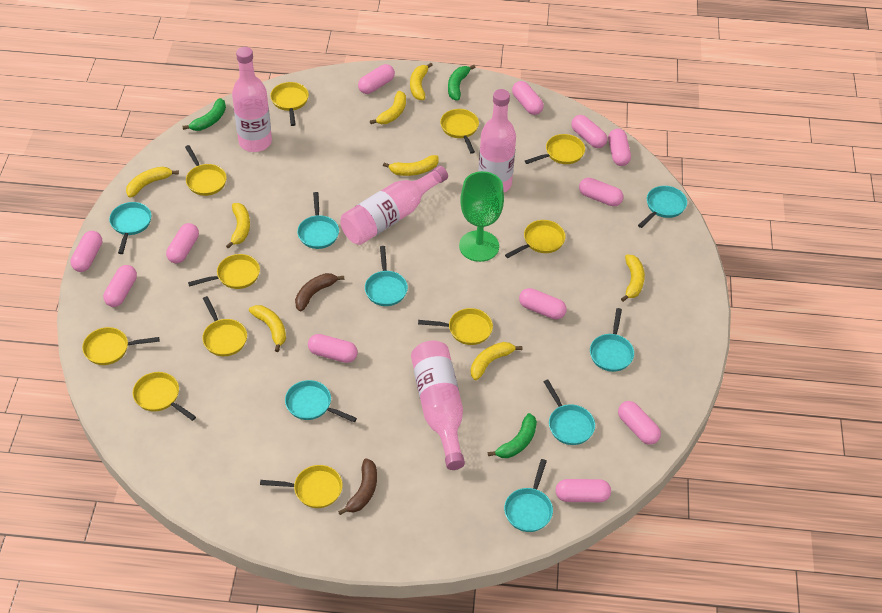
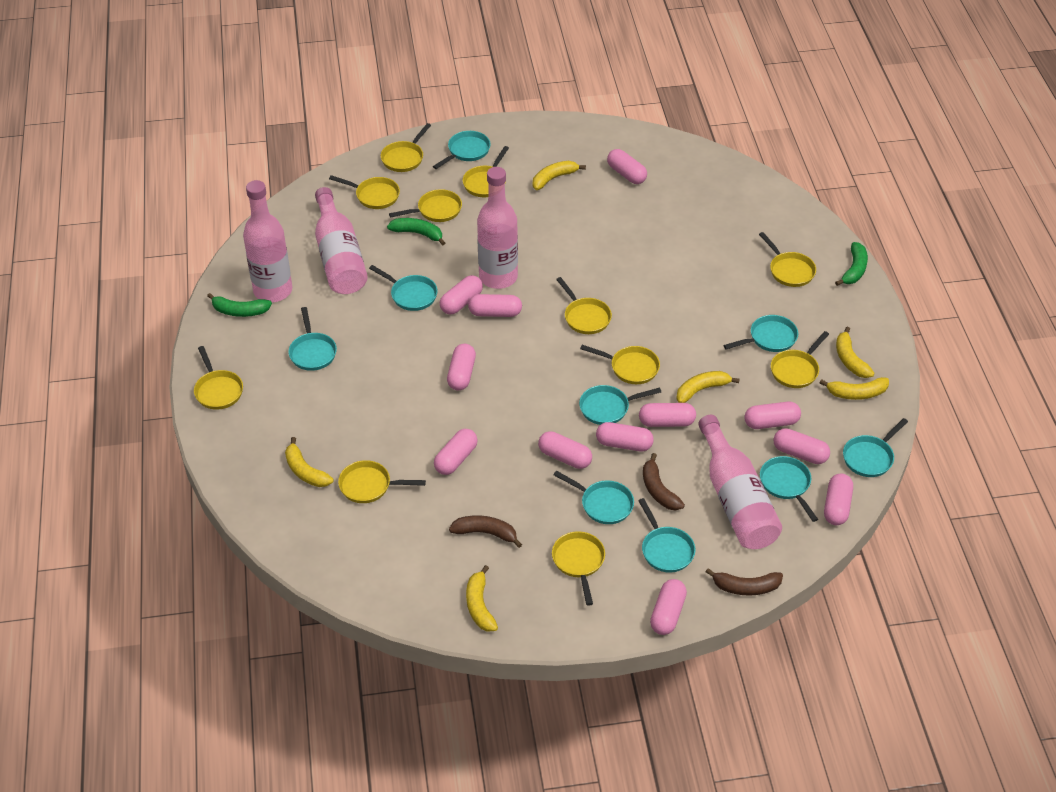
brown banana: [295,273,344,312] [338,458,377,515] = 2 -> [449,515,522,548] [643,453,685,510] [706,568,783,596] = 3
green goblet: [459,171,504,262] = 1 -> none = 0
turquoise pan: [109,202,151,254] [285,380,357,422] [297,192,339,249] [365,246,408,306] [504,459,553,532] [544,380,595,445] [590,308,634,372] [638,186,687,228] = 8 -> [288,307,337,371] [369,265,438,311] [433,131,491,169] [554,471,634,524] [579,385,661,425] [638,498,695,573] [724,315,798,352] [760,456,818,522] [843,418,908,477] = 9
yellow banana: [126,167,179,198] [226,203,250,249] [249,305,286,352] [370,91,406,124] [383,155,439,176] [410,63,432,100] [471,342,522,380] [621,254,645,302] = 8 -> [285,437,334,487] [466,565,498,632] [533,161,586,190] [676,371,740,403] [820,377,889,400] [836,327,875,378] = 6

